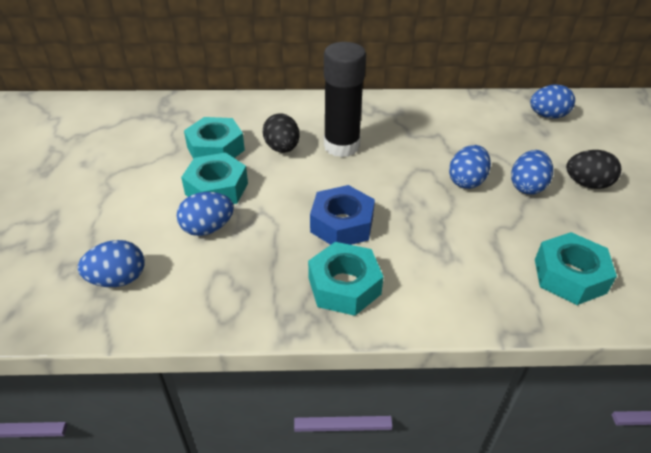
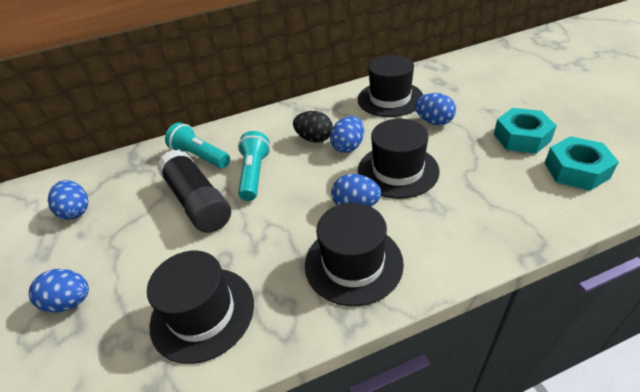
black egg: [263,113,300,153] [566,150,621,189] = 2 -> [293,111,333,143] = 1
black hat: none = 0 -> [147,251,254,364] [305,203,404,306] [358,55,423,117] [358,119,440,199] = 4
blue nut: [310,185,375,245] = 1 -> none = 0
turquoise flashlight: none = 0 -> [165,123,230,168] [238,131,270,201] = 2
turquoise nut: [181,152,248,204] [184,117,245,159] [308,242,383,316] [535,232,617,305] = 4 -> [494,108,557,154] [545,136,619,191] = 2

